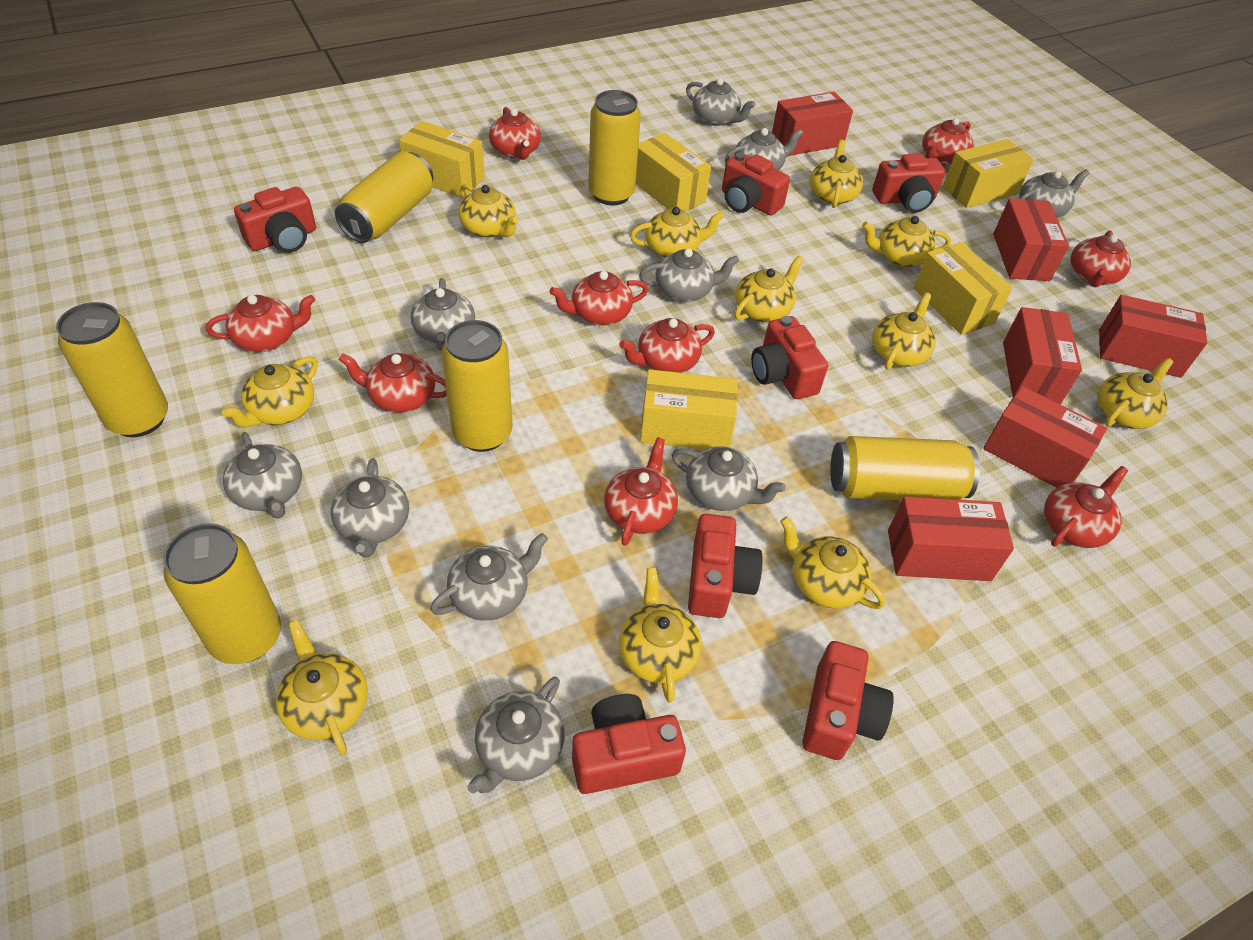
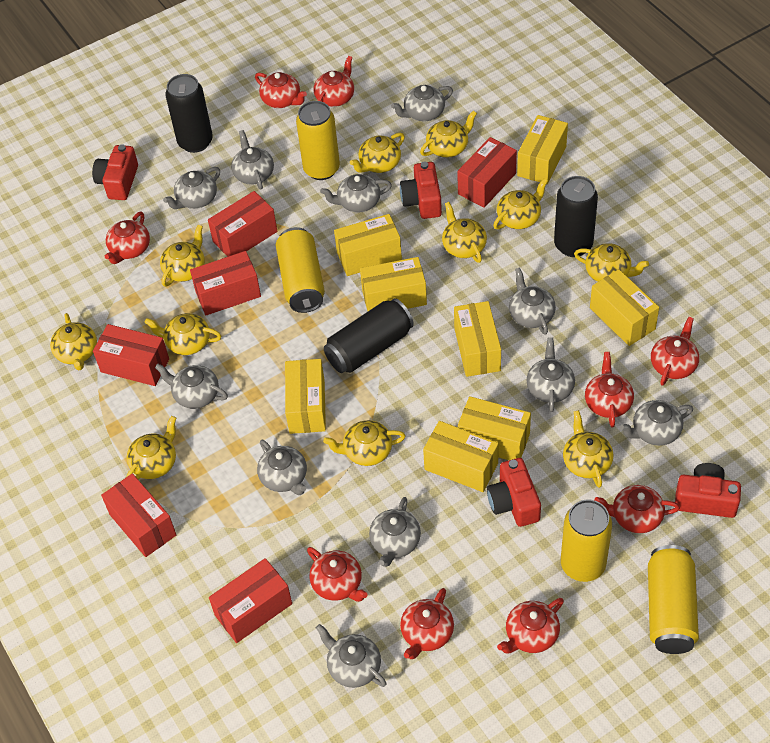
black can: none = 0 -> [165,74,213,153] [324,298,414,373] [554,176,598,257] = 3
grey teapot: [223,432,302,519] [331,458,409,558] [411,278,475,351] [430,533,548,621] [467,676,565,793] [639,249,739,302] [672,446,786,511] [686,78,756,126] [725,128,803,170] [1019,169,1089,218] = 10 -> [155,364,228,409] [163,167,220,209] [231,130,274,189] [257,439,307,495] [316,624,387,688] [320,174,392,213] [369,497,421,567] [391,85,453,121] [509,268,556,335] [526,337,575,412] [620,400,693,446] = 11
red camera: [234,187,316,253] [572,694,686,794] [688,514,763,618] [722,153,790,216] [751,316,828,399] [802,641,894,760] [872,153,945,213] = 7 -> [92,144,138,200] [400,161,442,219] [487,458,541,527] [675,463,741,518] = 4
yellow box: [399,121,485,198] [636,133,711,212] [640,369,738,450] [914,242,1012,335] [943,139,1034,208] = 5 -> [285,359,326,434] [334,214,402,276] [360,257,427,312] [423,421,499,492] [454,301,501,377] [458,396,531,460] [517,115,568,184] [590,269,659,346] = 8
yellow can: [56,302,168,437] [163,523,281,664] [335,151,433,243] [441,320,512,452] [588,90,641,205] [830,436,980,501] = 6 -> [276,227,325,313] [296,101,340,180] [561,499,612,582] [648,545,699,654] = 4

